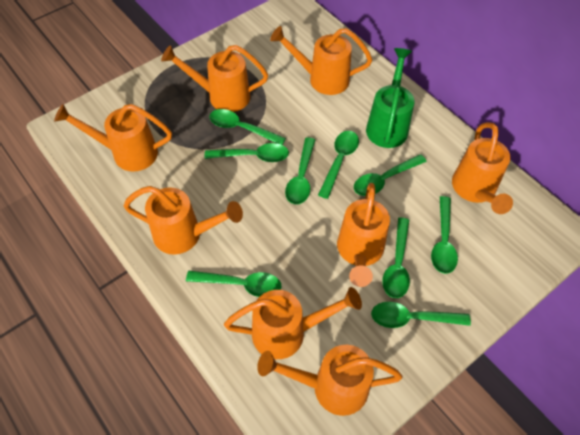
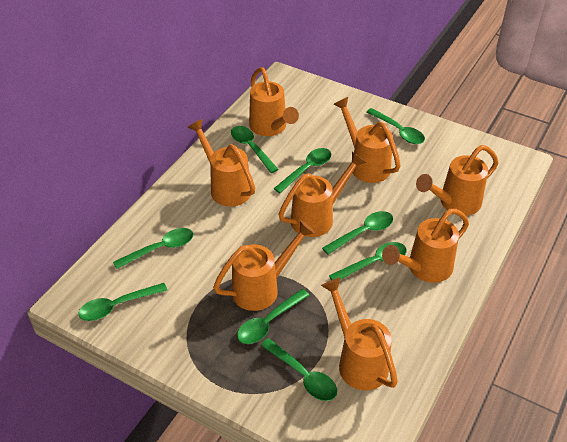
green watering can: [366,48,414,148] = 1 -> none = 0

